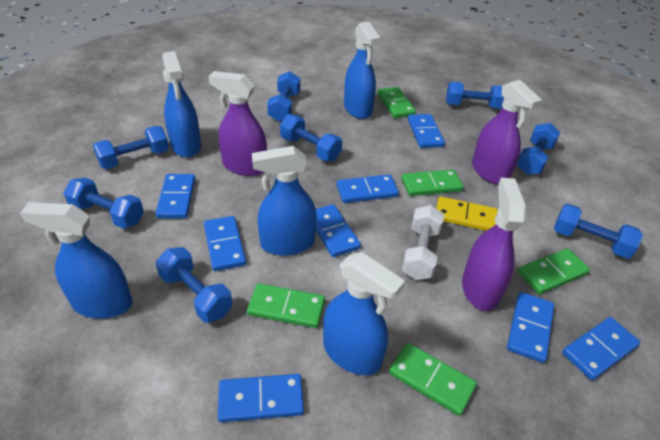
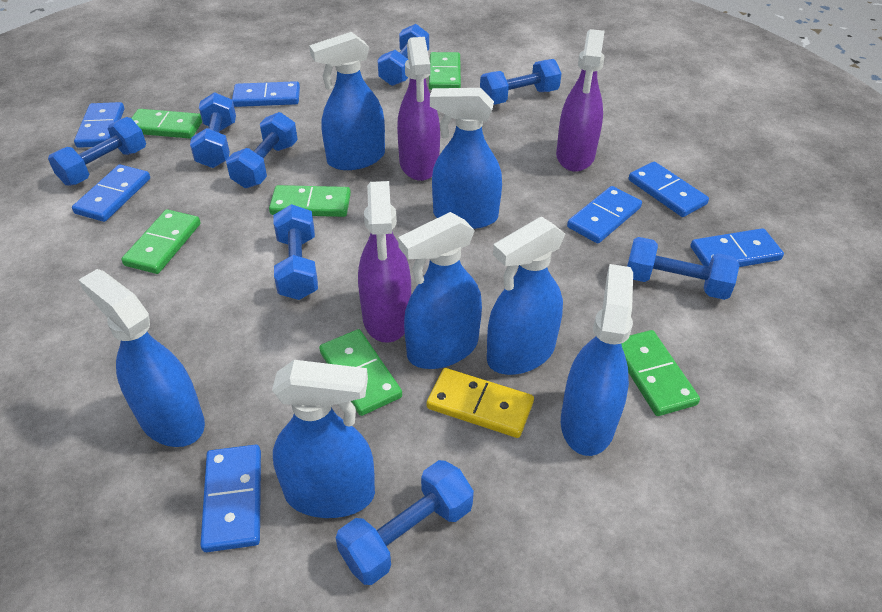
blue domino: [155,174,195,218] [204,216,246,271] [218,374,304,422] [316,204,361,257] [337,174,399,203] [408,114,445,148] [507,292,554,363] [562,317,640,380] = 8 -> [72,164,150,222] [74,102,124,148] [200,445,261,552] [232,81,300,107] [567,186,642,244] [628,162,709,217] [691,228,784,267] = 7
blue spray bottle: [20,202,132,319] [162,51,201,158] [252,146,316,256] [323,252,405,375] [344,22,381,119] = 5 -> [79,269,205,447] [272,360,375,518] [309,32,385,170] [398,212,482,369] [430,88,502,229] [487,217,565,375] [561,264,633,456] = 7
green domino: [247,283,325,328] [378,87,416,118] [389,343,477,416] [401,169,463,196] [518,248,590,294] = 5 -> [121,210,201,274] [131,109,202,139] [269,185,351,217] [319,329,402,416] [429,52,461,90] [621,330,700,416] = 6
white dumbbell: [402,205,444,280] = 1 -> none = 0

